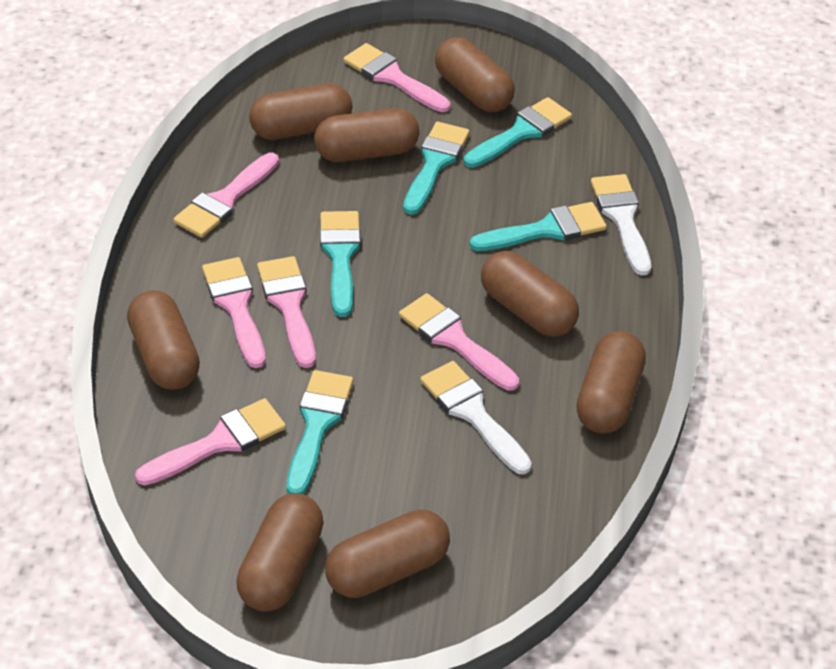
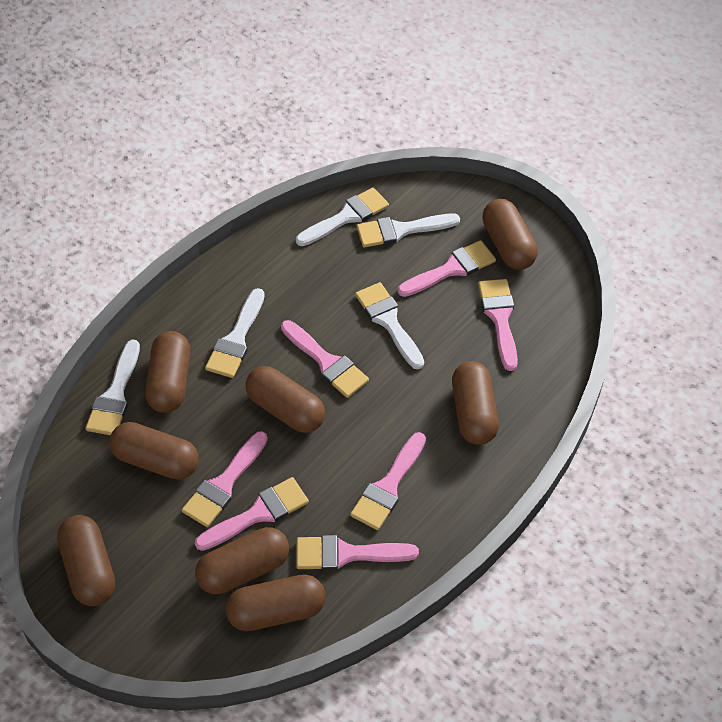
pink brush: [135,398,286,485] [173,153,279,238] [202,257,265,368] [257,256,316,368] [344,43,450,112] [399,293,519,391] = 6 -> [182,431,268,527] [195,477,309,551] [281,320,369,398] [296,535,419,570] [350,432,426,530] [398,240,496,297] [478,279,518,371] = 7
turquoise brush: [287,370,353,494] [320,211,361,317] [403,122,470,215] [464,97,572,168] [470,202,607,251] = 5 -> none = 0
white brush: [420,361,532,475] [591,174,651,276] = 2 -> [86,339,140,435] [205,288,265,378] [296,187,389,246] [355,282,424,369] [357,214,460,248] = 5

